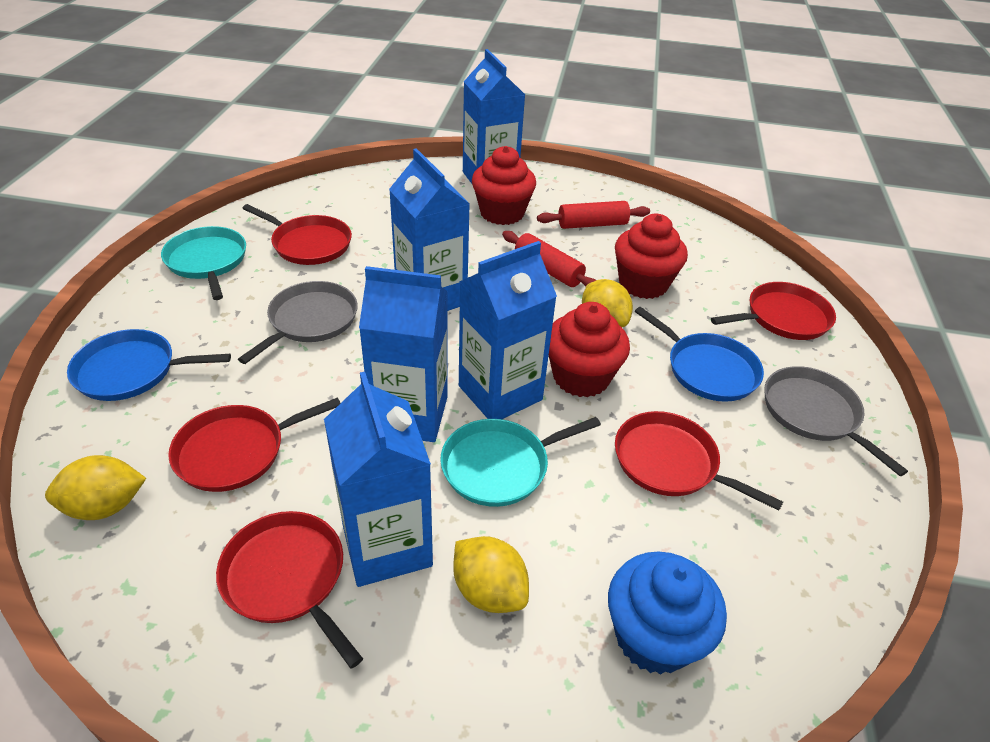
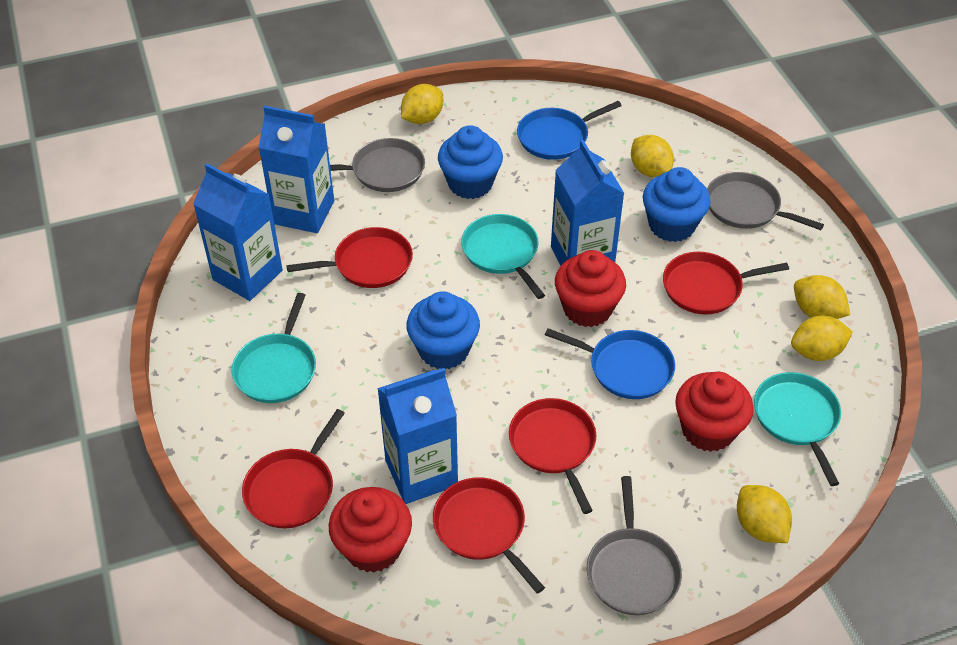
blue carton: [324,372,433,587] [359,266,448,442] [389,148,470,311] [459,241,557,419] [463,49,525,184] = 5 -> [193,164,283,301] [258,106,334,233] [377,368,458,504] [551,140,625,266] = 4
blue cupcake: [608,551,727,675] = 1 -> [406,291,480,369] [438,125,503,199] [643,167,710,242] = 3
grey pan: [238,281,358,364] [764,366,908,476] = 2 -> [330,138,425,192] [587,476,682,615] [707,172,824,230] = 3
red rolling pin: [502,231,596,287] [537,201,650,229] = 2 -> none = 0
turquoise pan: [161,226,246,300] [440,417,601,507] = 2 -> [232,293,316,403] [461,214,545,299] [754,372,841,486] = 3
yellow lemon: [45,455,146,520] [453,536,529,613] [582,279,633,327] = 3 -> [401,84,443,124] [631,135,674,177] [737,485,792,543] [791,315,853,361] [794,275,850,319] = 5

